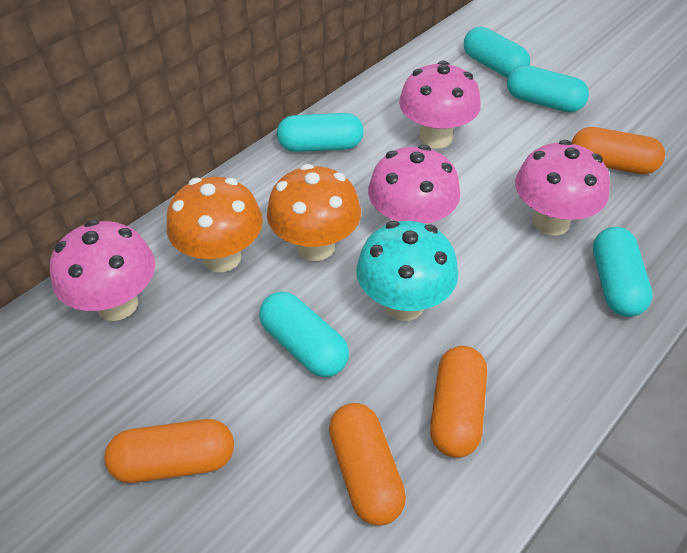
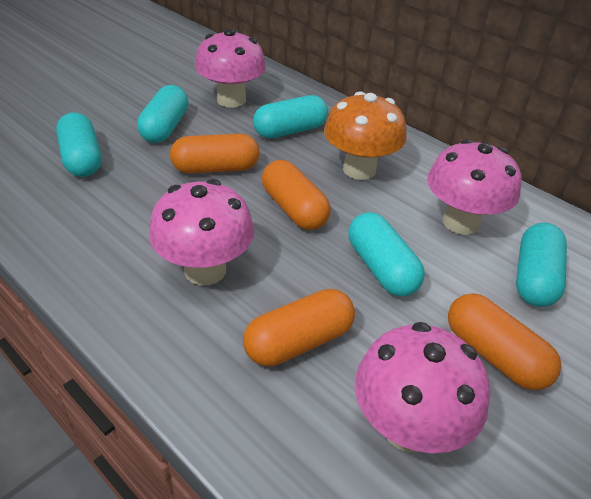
orange mushroom: [167,177,263,272] [267,164,361,261] = 2 -> [324,91,407,180] = 1
turquoise mushroom: [356,221,458,321] = 1 -> none = 0

